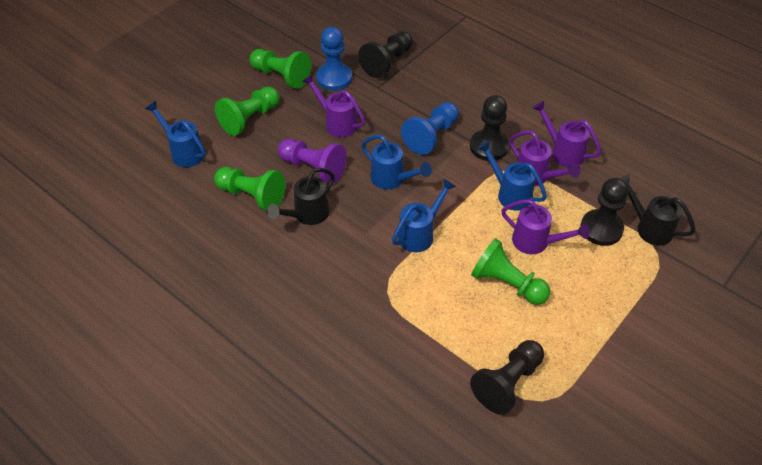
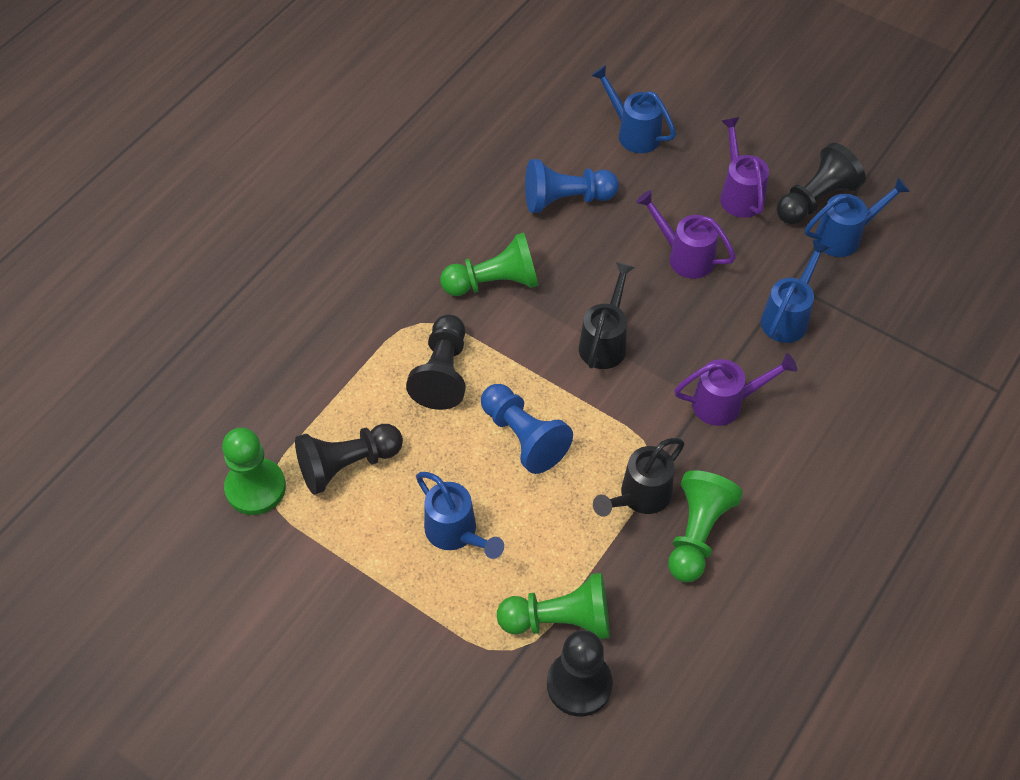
purple pawn: [278,139,347,183] = 1 -> none = 0
purple watering can: [302,74,365,137] [501,199,589,254] [509,130,580,186] [532,101,601,167] = 4 -> [636,190,736,279] [674,353,797,426] [720,117,769,218] = 3

